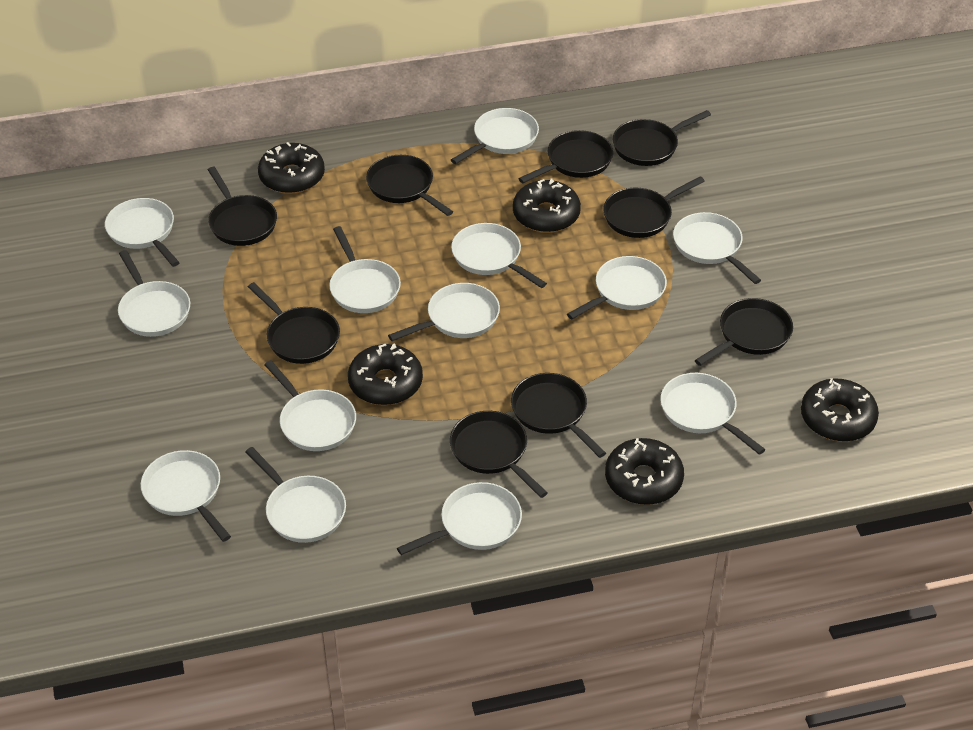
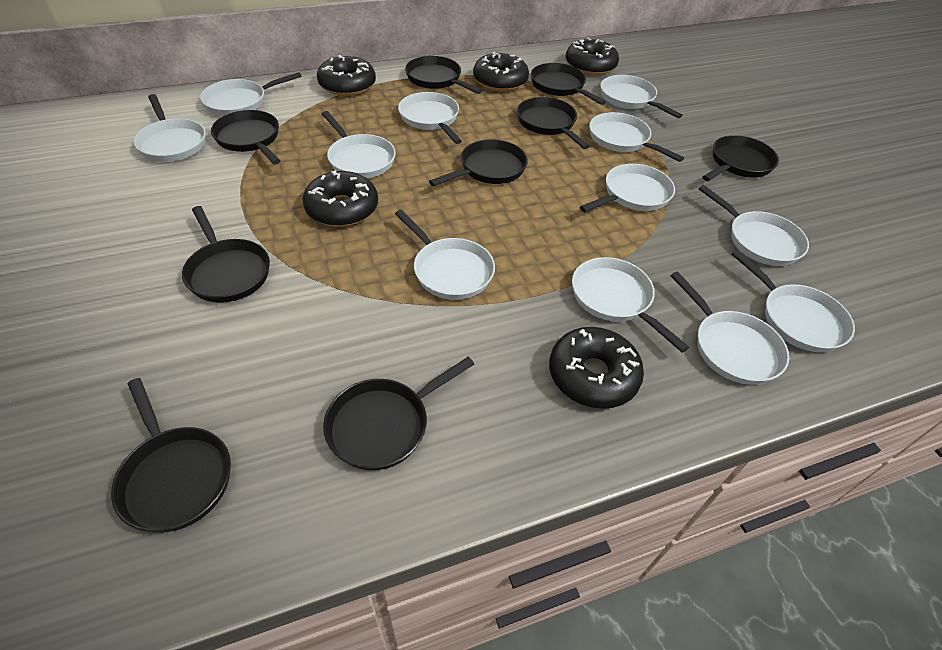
white pan: [105,198,180,267] [118,250,190,337] [141,450,231,542] [246,447,346,543] [264,360,356,451] [329,226,401,313] [388,283,500,341] [397,482,522,555] [451,108,539,164] [451,223,547,288] [567,256,667,319] [660,373,766,455] [673,212,761,284] = 13 -> [134,94,206,162] [200,72,302,116] [322,111,396,178] [395,210,495,300] [398,92,462,144] [572,257,689,353] [580,164,675,212] [589,112,684,162] [600,75,683,118] [670,272,789,385] [698,185,809,266] [731,250,855,352] = 12

